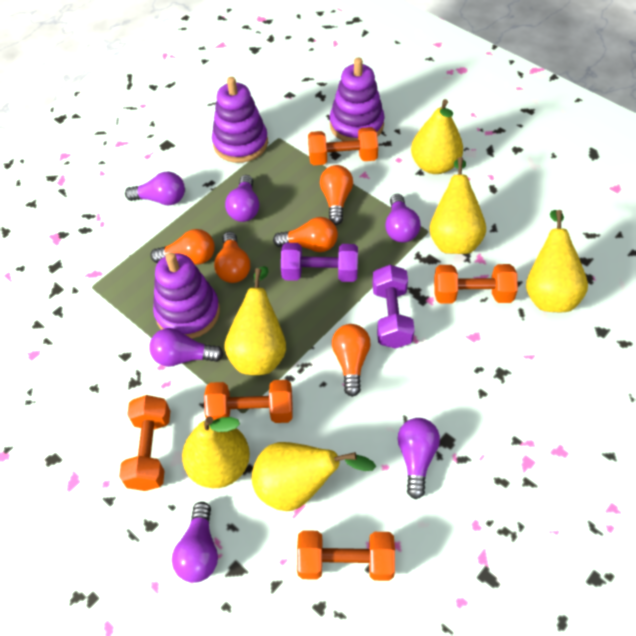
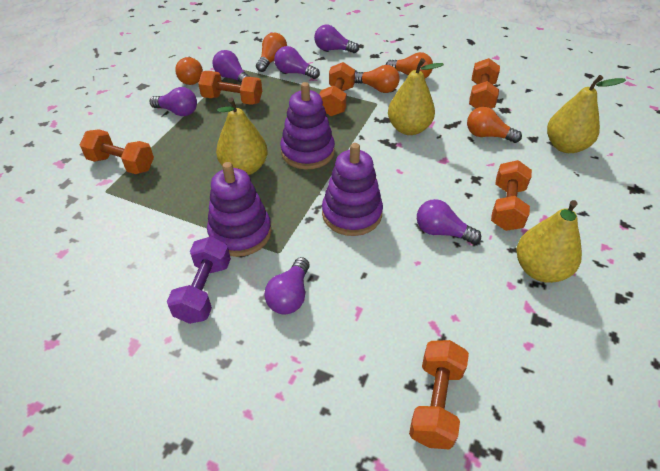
orange dumbbell: [119,395,170,491] [204,380,293,423] [297,530,395,581] [308,127,378,165] [434,264,518,304] = 5 -> [80,129,154,174] [198,71,262,105] [319,62,355,116] [409,340,469,450] [469,58,500,108] [491,160,532,231] = 6
purple dumbbell: [281,243,358,282] [372,265,415,349] = 2 -> [167,236,231,324] = 1
yellow pear: [182,416,250,488] [224,266,286,375] [252,442,376,511] [411,99,463,174] [429,157,486,254] [526,210,588,312] = 6 -> [216,97,268,175] [388,58,444,135] [516,200,582,283] [547,75,626,153] = 4

